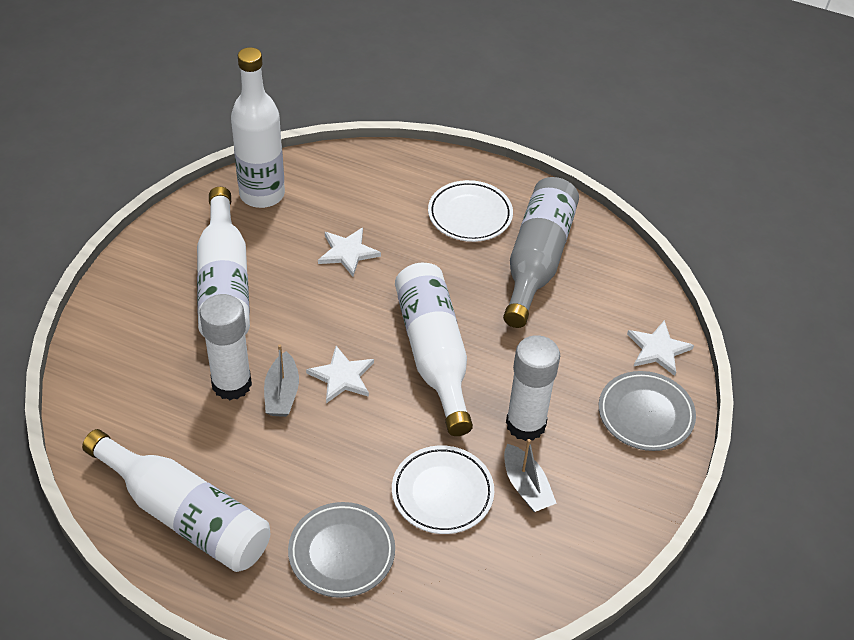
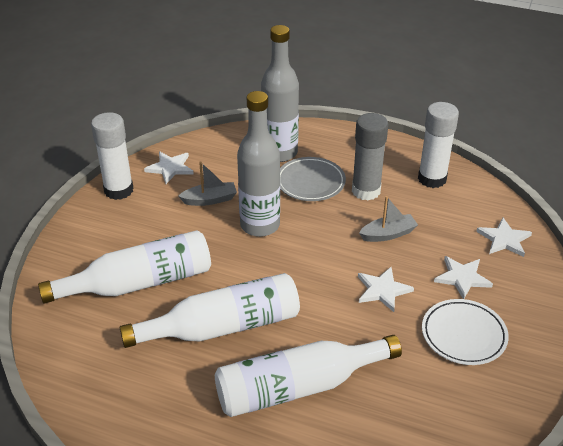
grey bottle: [503,177,579,328] = 1 -> [237,91,280,237] [261,25,299,162] = 2
grey glue stick: none = 0 -> [352,113,388,200] = 1
grey plate: [288,502,395,598] [599,371,696,451] = 2 -> [280,157,346,201] = 1
white bottle: [82,429,270,572] [197,187,250,336] [231,47,285,208] [395,263,473,436] = 4 -> [38,230,211,304] [120,273,300,348] [215,335,402,417] = 3
white plate: [392,445,494,534] [428,180,513,242] = 2 -> [422,299,509,365] = 1
white star: [306,346,374,403] [318,228,381,276] [627,320,694,376] = 3 -> [144,151,194,184] [358,267,414,312] [434,256,493,299] [476,218,532,257] = 4

